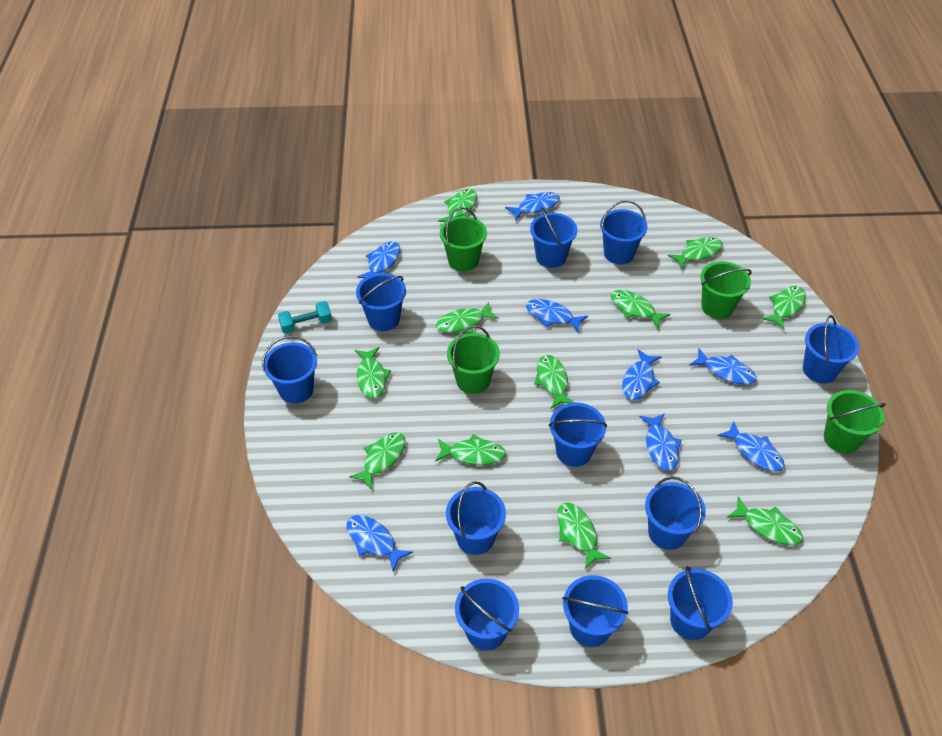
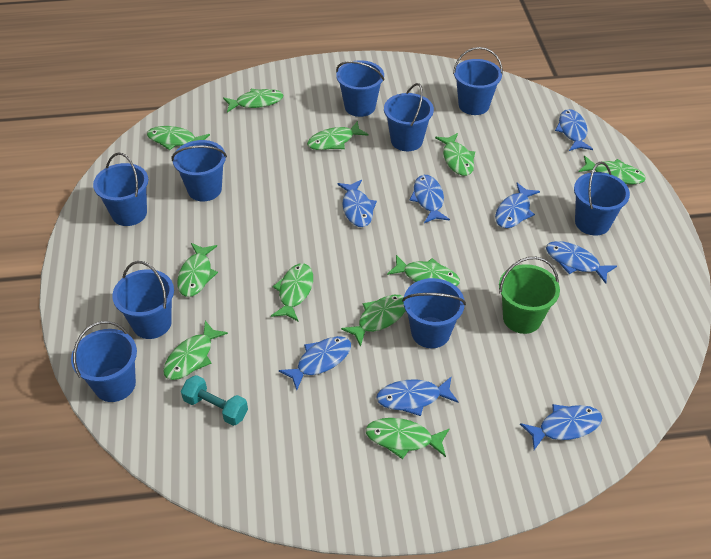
blue bucket: [262,336,317,404] [356,273,406,331] [446,481,506,555] [455,579,519,650] [530,207,577,268] [549,403,607,467] [562,575,629,647] [600,200,647,264] [645,477,706,550] [668,566,733,640] [803,315,859,383] = 11 -> [71,321,137,402] [93,153,148,226] [112,261,174,339] [171,140,227,201] [336,60,385,117] [384,83,434,151] [402,278,466,348] [453,47,503,115] [574,162,630,236] = 9
green bucket: [440,207,487,272] [447,325,500,394] [700,261,751,319] [824,390,886,454] = 4 -> [499,257,560,334] = 1

